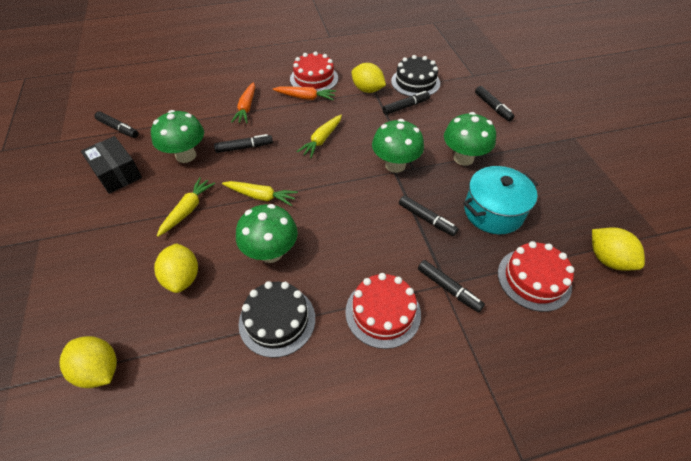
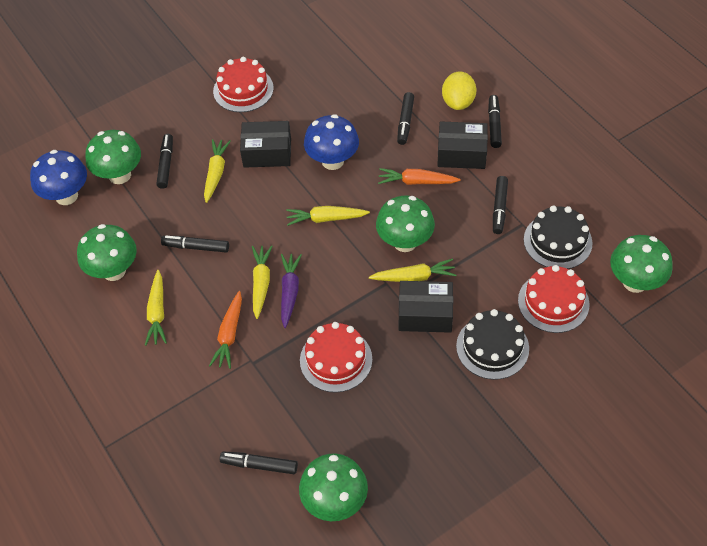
black box: [81,136,142,194] = 1 -> [240,121,291,168] [399,281,453,333] [437,121,488,169] = 3
blue mushroom: none = 0 -> [30,150,87,205] [304,114,359,170] = 2
green mushroom: [151,110,204,163] [236,204,298,263] [372,119,424,173] [444,112,496,166] = 4 -> [77,224,137,281] [85,130,141,184] [299,453,368,521] [376,196,435,252] [610,235,673,293] = 5
purple carrot: none = 0 -> [281,254,302,328] = 1
turquoise pot: [463,166,538,234] = 1 -> none = 0
yellow carrot: [157,177,215,237] [222,181,298,206] [296,115,342,158] = 3 -> [145,270,167,346] [204,139,231,203] [252,245,273,319] [286,206,370,226] [369,258,456,282] = 5
yellow lemon: [60,336,117,388] [154,243,198,293] [352,63,386,93] [592,227,645,270] = 4 -> [442,71,476,110] = 1

